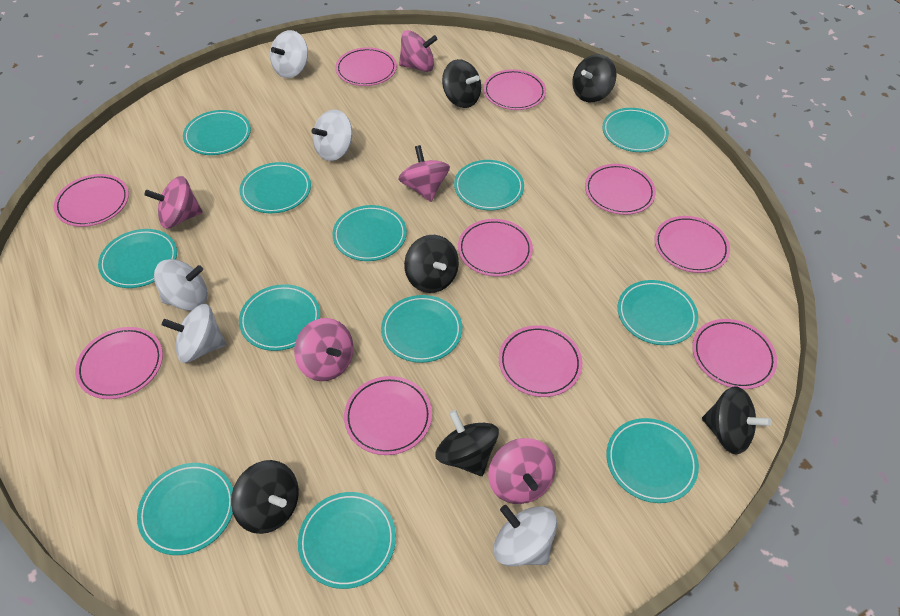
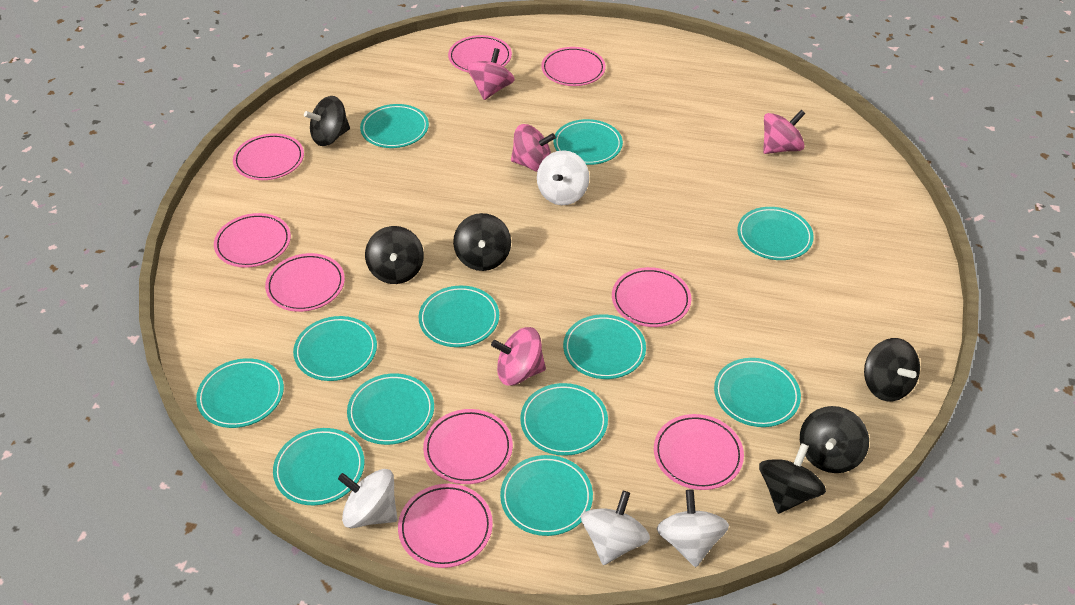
pink plate: [54,174,129,227] [75,327,163,399] [335,47,397,86] [344,376,432,455] [458,219,533,277] [483,69,546,110] [499,325,582,397] [585,164,656,215] [654,216,730,273] [692,319,777,389] = 10 -> [214,213,291,268] [233,133,304,180] [265,253,345,312] [398,484,493,568] [423,409,513,484] [448,35,512,73] [541,47,606,86] [612,267,691,327] [654,414,744,490] = 9
pink spinning top: [144,176,203,229] [294,318,353,381] [399,30,438,72] [399,145,450,202] [488,438,556,504] = 5 -> [467,48,515,100] [491,327,546,386] [511,124,556,172] [763,110,806,154] = 4
white spinning top: [154,259,208,311] [162,304,226,363] [270,30,308,78] [311,109,352,161] [493,505,557,566] = 5 -> [338,469,397,528] [537,150,589,205] [581,491,650,565] [656,489,729,567] = 4

